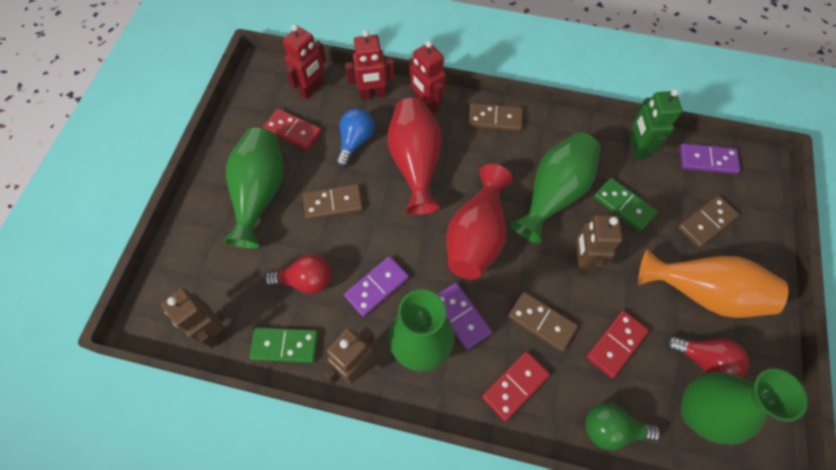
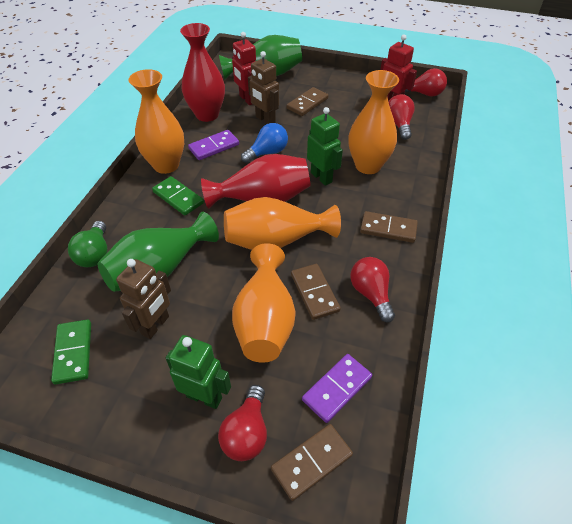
brown robot: [161,288,227,348] [323,327,376,384] [575,214,622,276] = 3 -> [116,259,171,339] [248,51,279,124] = 2
green robot: [629,89,682,160] = 1 -> [166,335,231,409] [307,107,343,186] = 2
green vase: [223,128,284,249] [388,289,454,372] [510,132,601,244] [680,368,807,445] = 4 -> [98,212,219,292] [219,35,302,80] = 2
orange vase: [638,249,788,318] = 1 -> [129,69,184,174] [224,197,341,250] [232,243,295,363] [348,70,399,174] = 4
purple domino: [344,256,409,317] [437,283,492,350] [680,143,740,174] = 3 -> [188,130,239,160] [302,354,372,423] = 2
red domino: [263,109,322,151] [482,351,550,421] [586,311,649,378] = 3 -> none = 0
red light bulb: [264,254,331,294] [666,335,749,377] = 2 -> [218,385,267,461] [350,257,395,322] [388,94,415,140] [405,68,447,97] = 4
red robot: [283,24,326,99] [345,30,395,100] [409,40,446,114] = 3 -> [232,32,256,105] [380,34,417,101] = 2

